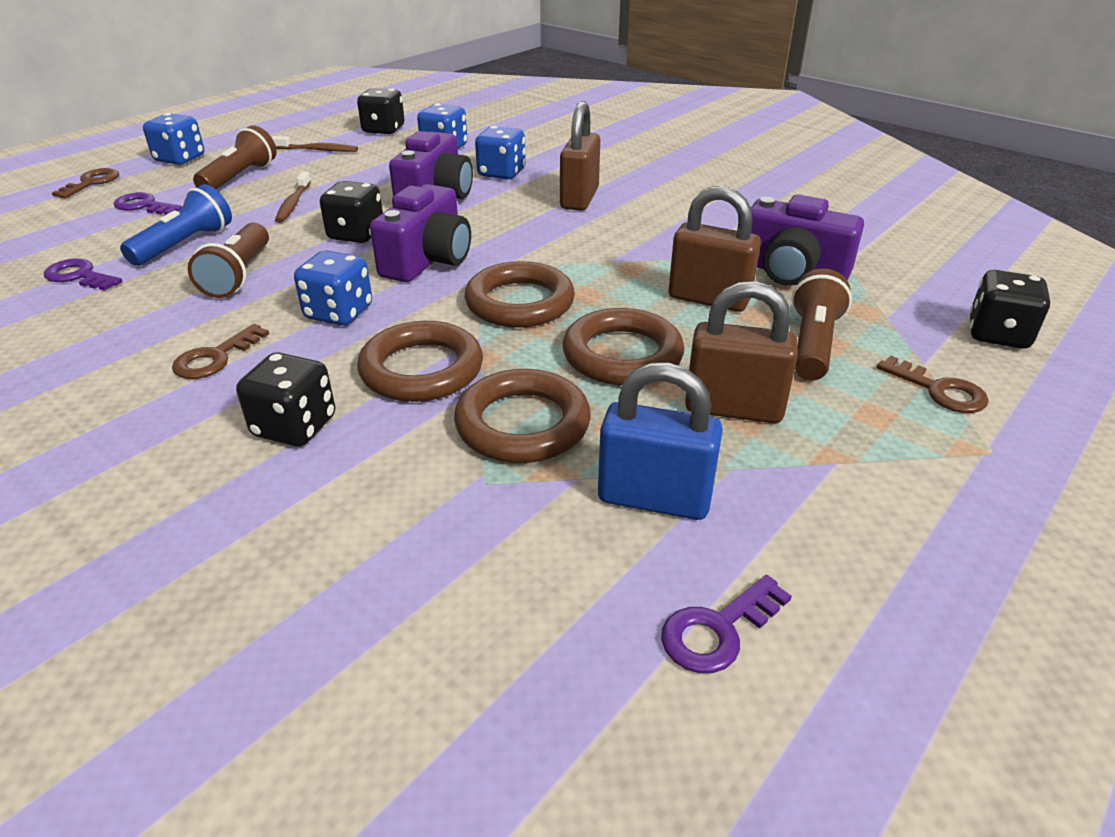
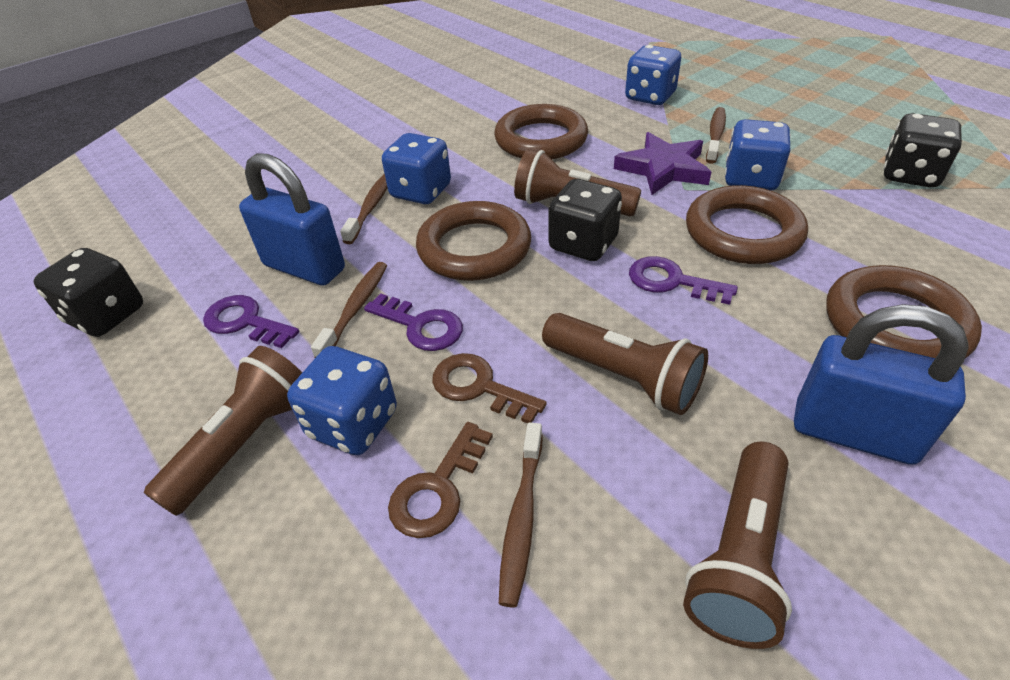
black dice: [236,352,335,446] [320,181,383,243] [357,88,404,135] [969,270,1050,349] = 4 -> [34,248,143,337] [548,179,622,261] [883,113,962,188] = 3
blue flashlight: [120,184,232,266] = 1 -> none = 0
blue padlock: [598,363,723,520] = 1 -> [239,153,345,286] [794,304,969,465] = 2
brown flashlight: [188,222,269,298] [193,125,276,189] [791,269,852,381] = 3 -> [144,346,302,516] [514,149,641,216] [542,313,708,415] [683,442,792,649] = 4
brown key: [52,168,119,198] [172,324,269,379] [877,355,989,413] = 3 -> [388,422,493,538] [432,353,547,423] = 2
brown padlock: [560,101,600,211] [669,186,761,312] [685,281,798,423] = 3 -> none = 0
brown toothbrush: [272,136,358,152] [275,172,311,223] = 2 -> [311,262,387,358] [340,173,387,244] [499,422,543,607] [706,107,726,164] = 4
purple camera: [370,184,471,282] [389,131,473,199] [751,194,864,286] = 3 -> none = 0
purple star: none = 0 -> [614,132,711,195] = 1

